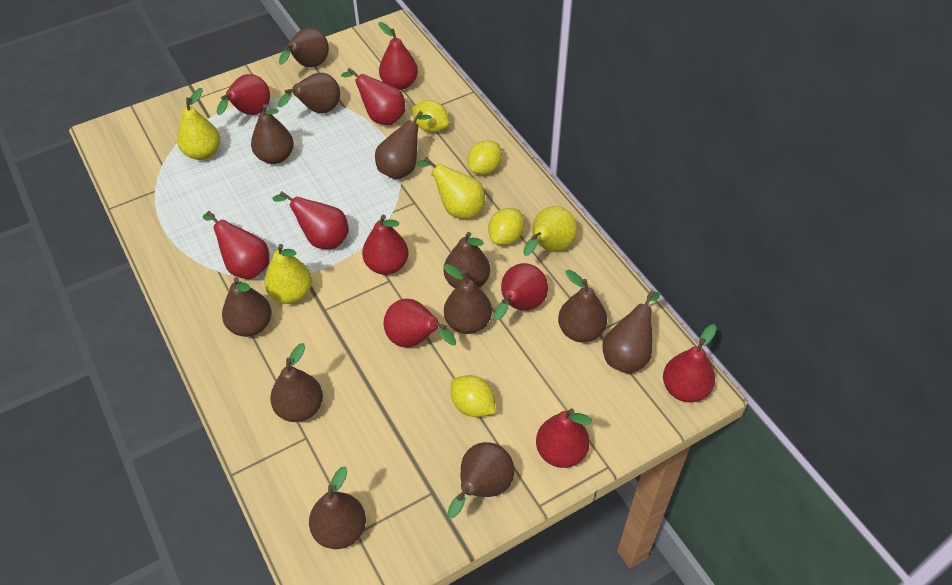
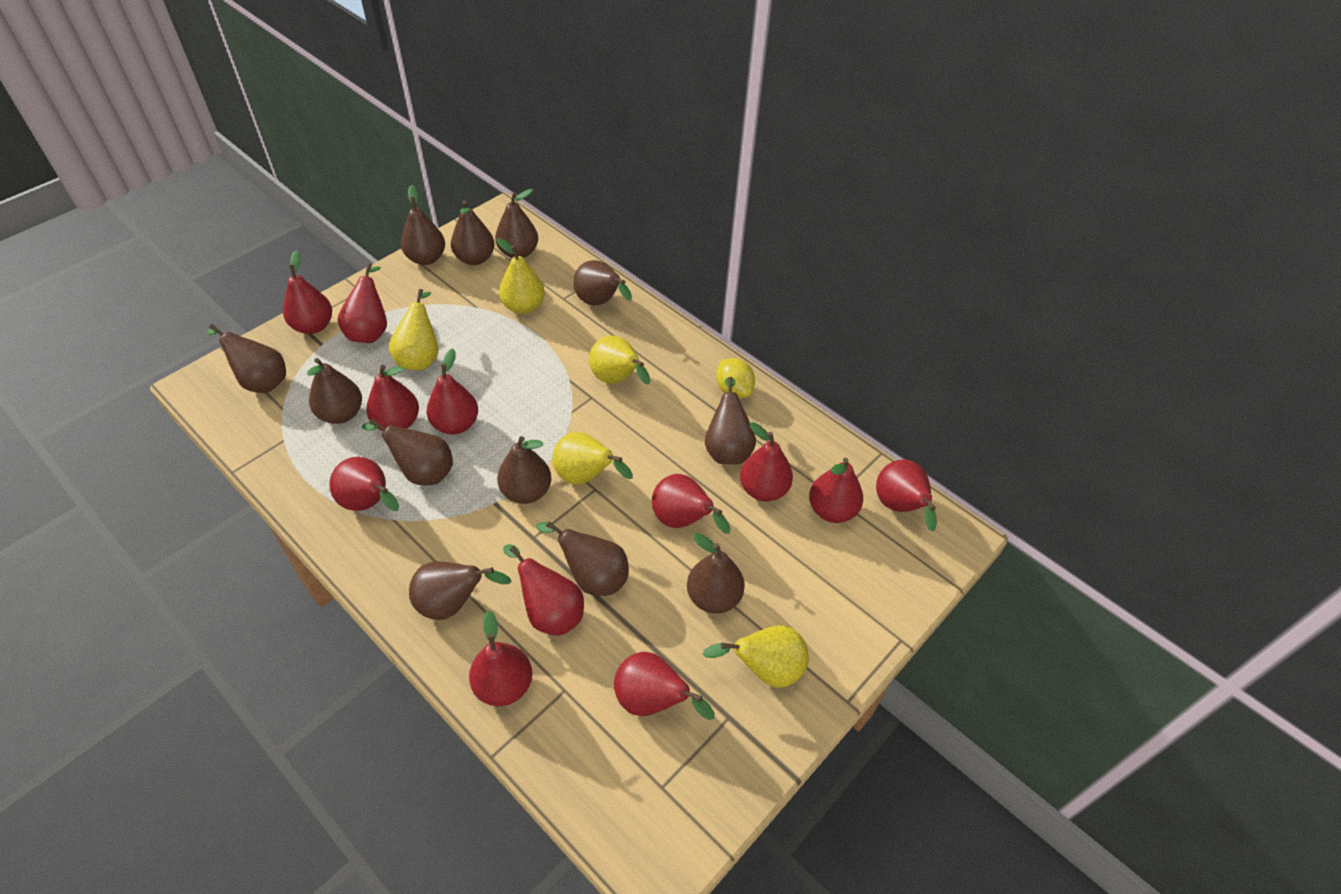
red pear: [203,211,269,279] [217,74,270,115] [273,191,349,249] [341,68,405,125] [362,215,409,275] [379,22,418,90] [384,299,456,348] [494,263,548,320] [536,408,592,468] [663,324,717,402] = 10 -> [283,250,332,334] [329,457,399,511] [338,263,387,343] [366,365,419,431] [427,348,478,434] [469,610,532,706] [503,544,584,635] [614,652,715,720] [652,474,730,534] [740,422,793,502] [809,458,863,523] [876,460,937,532] = 12
yellow lemon: [412,100,449,133] [450,375,495,417] [468,140,502,175] [488,208,524,245] = 4 -> [716,358,755,398] = 1
yellow pear: [177,88,220,160] [264,244,312,304] [416,157,485,219] [523,206,577,256] = 4 -> [389,289,438,371] [497,238,545,314] [552,432,633,485] [589,336,650,385] [703,625,809,688] = 5

